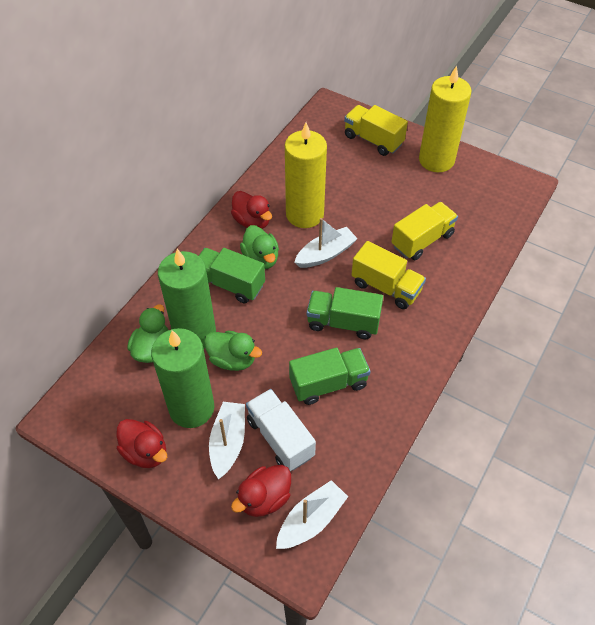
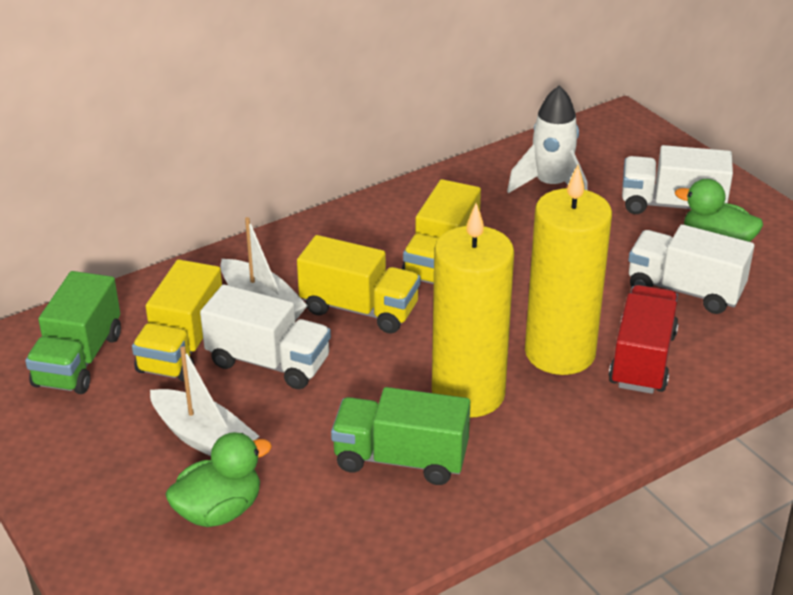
green candle: [151,328,214,428] [158,249,216,349] = 2 -> none = 0
green duck: [127,305,168,363] [204,331,262,371] [240,225,279,269] = 3 -> [165,432,272,527] [675,179,763,242] = 2
green truck: [199,248,265,303] [289,348,371,405] [307,287,383,339] = 3 -> [25,271,121,394] [331,387,470,485] = 2
red duck: [116,419,167,468] [231,191,272,229] [231,465,291,517] = 3 -> none = 0
red truck: none = 0 -> [608,285,679,394] = 1
white boat: [209,402,245,479] [276,480,348,549] [294,218,358,268] = 3 -> [150,346,259,456] [220,217,308,321] = 2
white rocket: none = 0 -> [507,85,588,193] = 1
white truck: [246,389,316,471] = 1 -> [200,284,331,389] [622,145,733,214] [628,224,754,314] = 3

